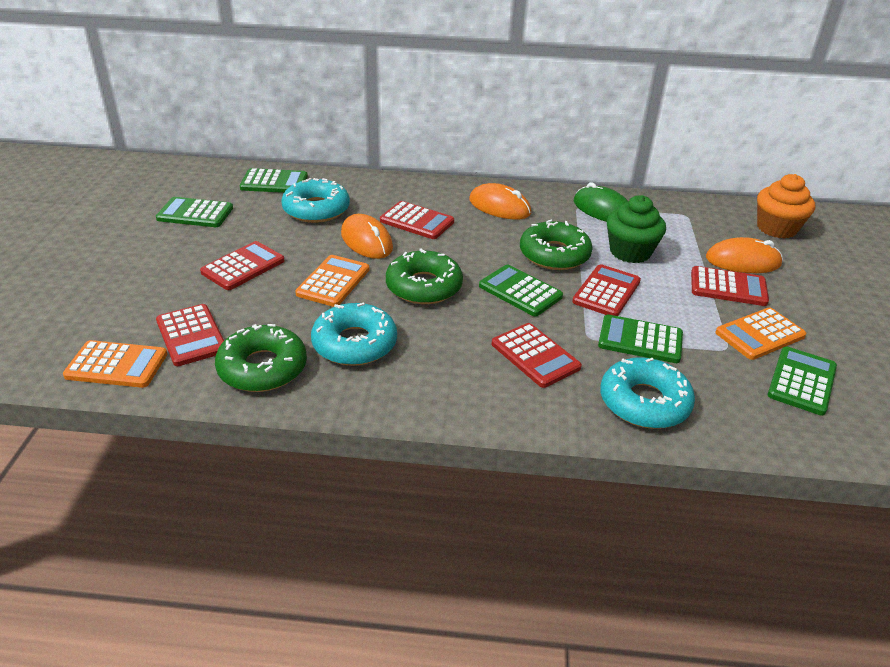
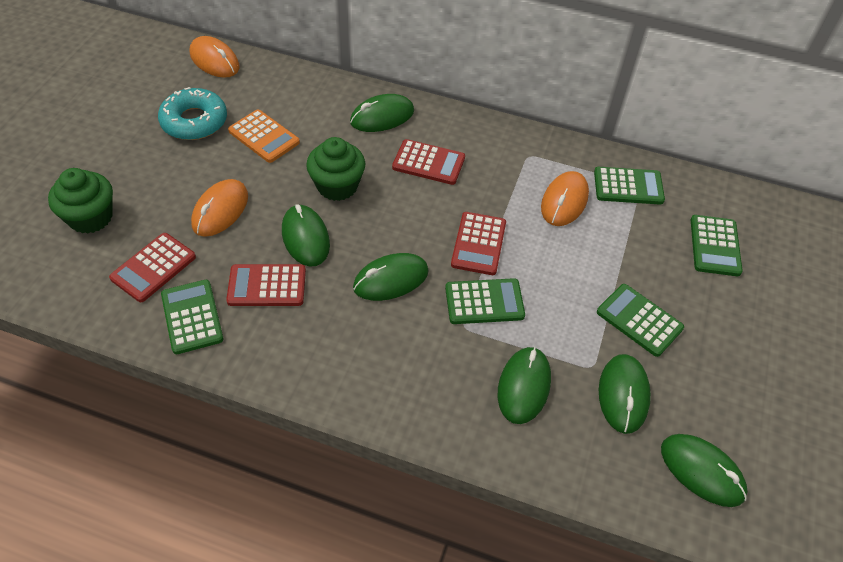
green cupcake: [607,195,666,263] = 1 -> [48,168,113,234] [306,137,365,201] = 2
green donut: [215,324,307,392] [386,248,463,304] [520,220,593,270] = 3 -> none = 0
green mouse: [574,182,629,222] = 1 -> [282,204,330,267] [350,94,414,132] [353,253,429,301] [498,347,551,424] [599,354,651,434] [661,434,748,507] = 6
orange calculator: [63,340,167,388] [295,255,369,307] [715,307,806,360] = 3 -> [228,109,300,163] = 1
orange cupcake: [757,174,815,239] = 1 -> none = 0
red calculator: [156,304,224,366] [200,241,284,290] [380,201,454,239] [491,323,582,388] [572,264,641,316] [691,266,769,306] = 6 -> [109,233,196,302] [226,264,306,306] [392,139,465,185] [451,212,506,275] = 4
turquoise donut: [281,178,350,223] [311,302,397,366] [600,357,695,429] = 3 -> [158,87,227,140] = 1

